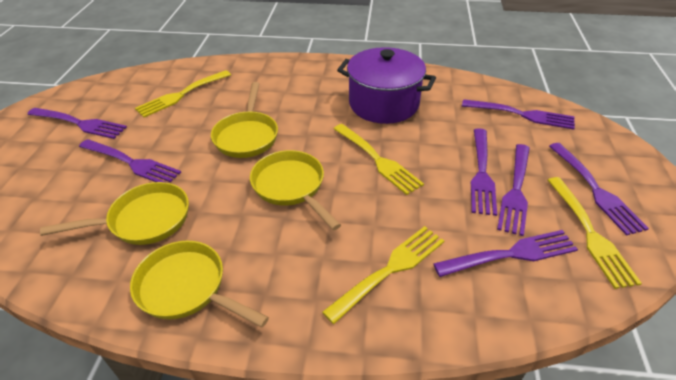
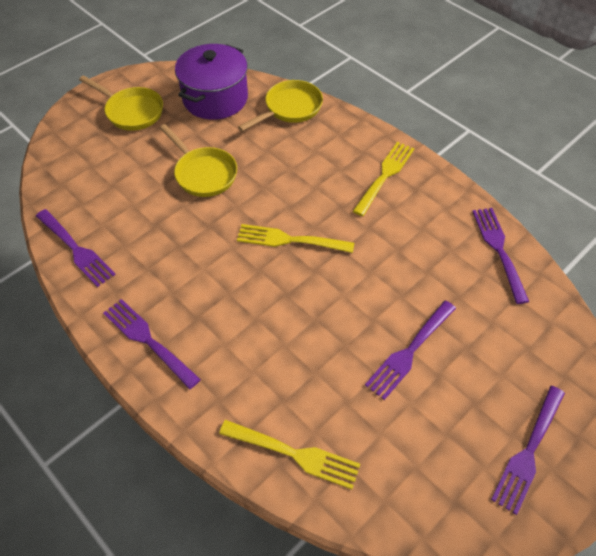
purple fork: [27,108,127,139] [79,139,181,183] [433,230,578,277] [462,99,575,129] [471,128,497,216] [497,144,530,236] [549,143,649,236] = 7 -> [36,209,116,287] [103,299,201,390] [365,301,456,400] [472,208,529,304] [491,386,565,515] = 5
yellow fork: [135,70,231,118] [322,226,444,324] [334,124,424,195] [548,177,642,289] = 4 -> [219,420,360,489] [237,224,354,253] [353,142,415,216] = 3
yellow pan: [40,182,189,245] [130,241,269,327] [211,82,278,158] [250,150,341,230] = 4 -> [79,75,163,131] [160,124,237,197] [238,80,323,131] = 3

